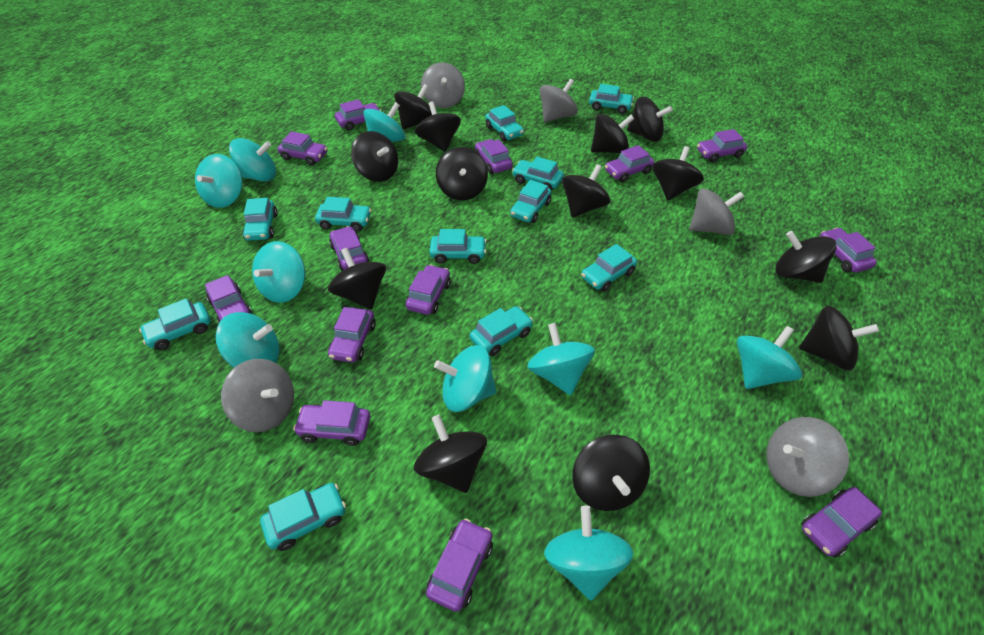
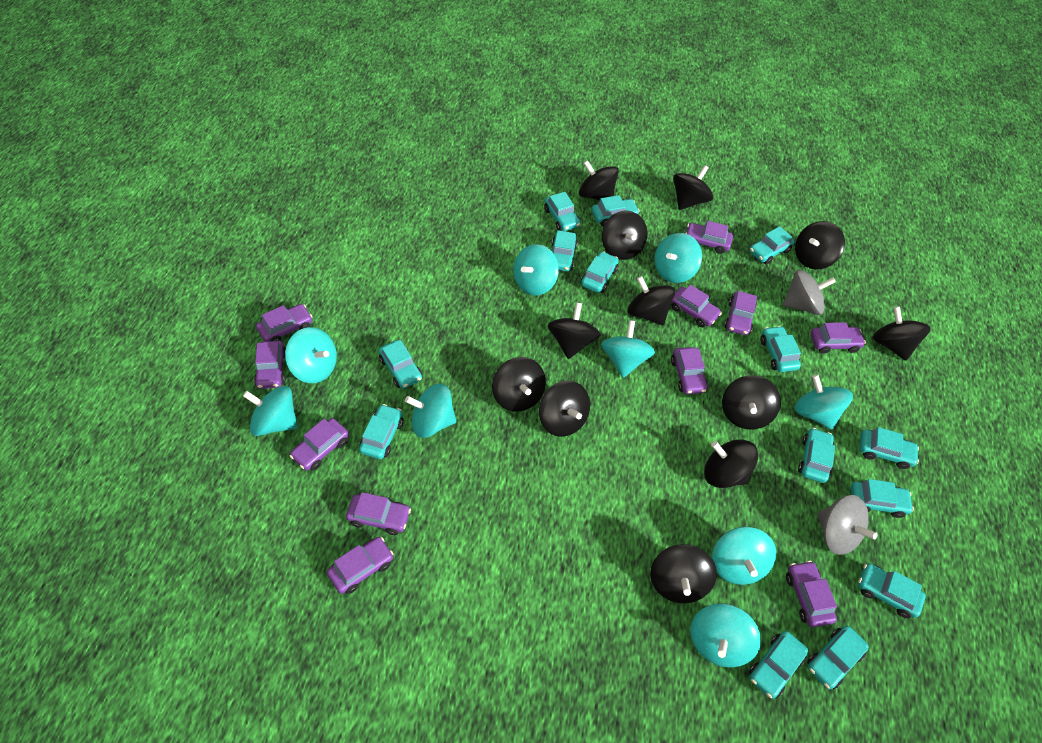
black spinning top: [328,248,386,310] [351,131,398,182] [394,84,432,129] [414,415,487,493] [415,101,461,152] [436,147,488,200] [562,164,611,218] [572,435,650,511] [591,114,634,153] [627,97,673,142] [652,146,704,200] [776,231,837,283] [799,306,879,371] = 13 -> [492,357,546,412] [539,381,590,437] [548,302,600,359] [579,160,619,200] [602,210,647,260] [627,276,675,325] [650,544,717,603] [673,165,713,210] [704,439,758,488] [722,375,781,430] [795,221,845,269] [873,306,931,361] = 12
grey spinning top: [221,359,294,432] [421,62,465,108] [540,79,578,122] [689,188,744,235] [766,417,849,497] = 5 -> [783,270,836,315] [817,495,877,555] = 2
purple car: [205,275,252,323] [278,131,328,165] [293,400,370,446] [328,307,376,362] [329,226,369,271] [335,99,381,131] [406,265,451,315] [426,519,493,612] [475,139,513,174] [605,145,654,182] [697,129,747,162] [801,487,882,558] [820,228,877,273] = 13 -> [254,341,286,389] [256,304,312,341] [290,418,349,471] [327,537,394,594] [346,492,411,535] [671,285,722,327] [671,347,708,394] [685,221,733,254] [724,291,757,335] [786,561,837,627] [811,322,866,354] = 11
turquoise car: [139,298,211,350] [242,198,278,241] [260,483,346,551] [315,197,371,231] [430,229,487,264] [470,306,533,356] [485,105,524,141] [510,180,551,223] [512,157,564,190] [581,244,637,292] [589,84,634,114] = 11 -> [359,404,404,459] [379,340,422,389] [544,192,581,231] [552,230,578,271] [581,251,619,293] [591,195,640,226] [749,226,795,264] [749,631,808,699] [760,326,801,372] [798,428,835,483] [807,626,869,689] [851,479,914,518] [858,563,926,618] [860,427,919,469] = 14

